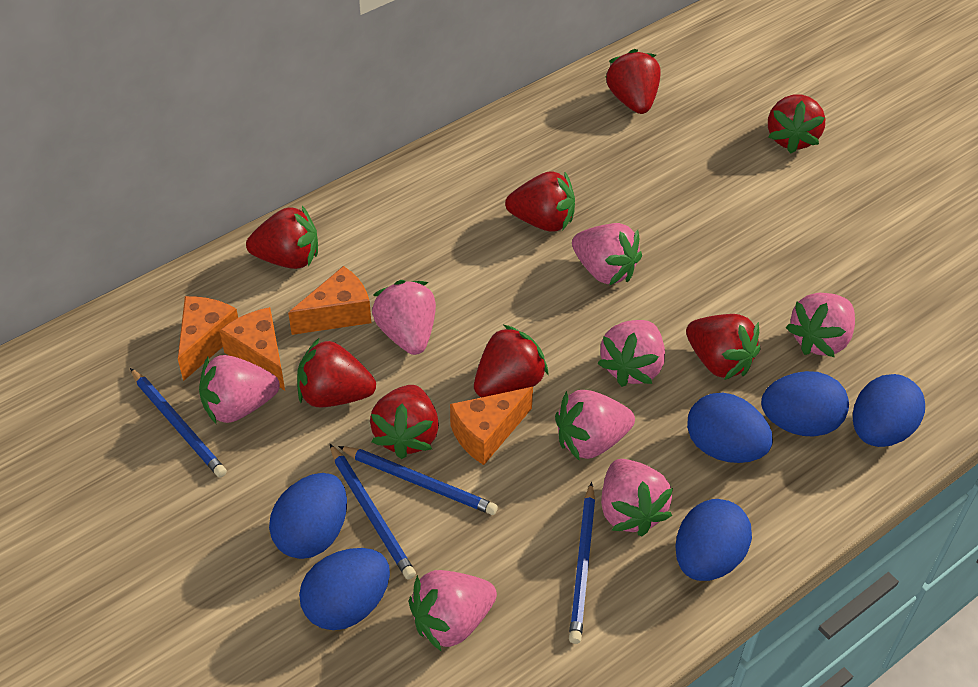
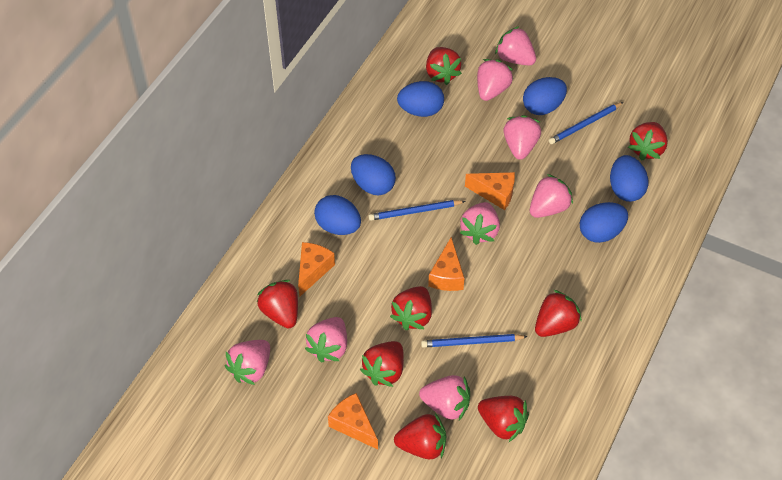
blue pencil: [130,368,227,477] [330,444,416,579] [338,446,498,515] [569,482,595,644] = 4 -> [369,200,466,221] [421,334,528,348] [549,102,623,144] = 3

